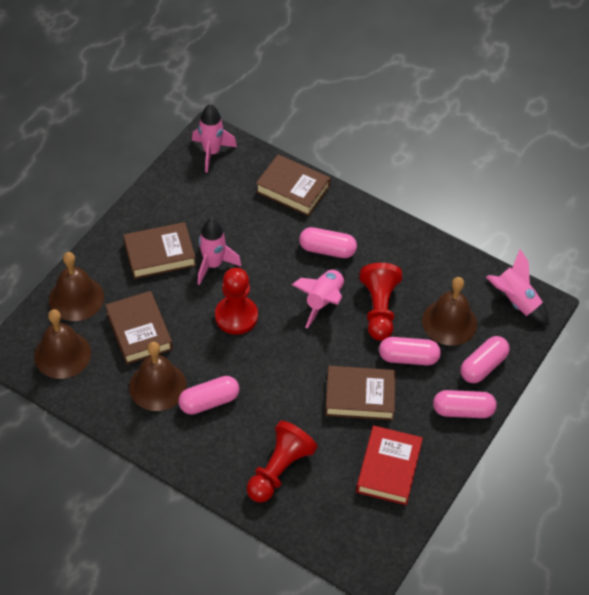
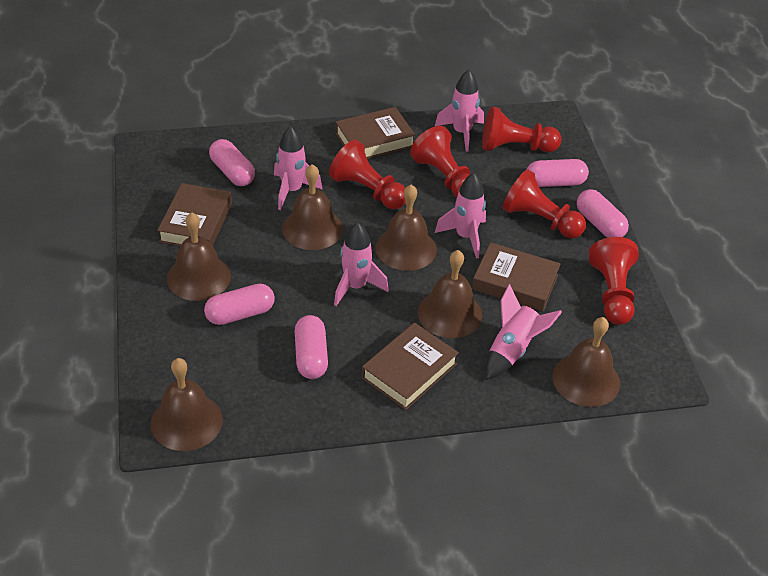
brown bell: [34,309,91,379] [49,252,104,321] [129,342,187,411] [422,277,477,346] = 4 -> [151,358,223,451] [167,213,231,301] [282,164,343,250] [375,185,437,271] [418,250,482,338] [552,317,620,407] = 6
pink rocket: [192,104,237,173] [198,218,241,285] [292,268,345,329] [486,249,549,326] = 4 -> [274,126,323,210] [334,223,389,306] [435,70,484,152] [435,173,486,259] [485,284,562,380] = 5
red book: [356,426,423,505] = 1 -> none = 0
red pawn: [215,268,258,335] [247,421,317,502] [359,263,402,341] = 3 -> [329,140,406,209] [410,126,471,197] [482,106,562,152] [503,169,586,238] [589,237,639,325] = 5

